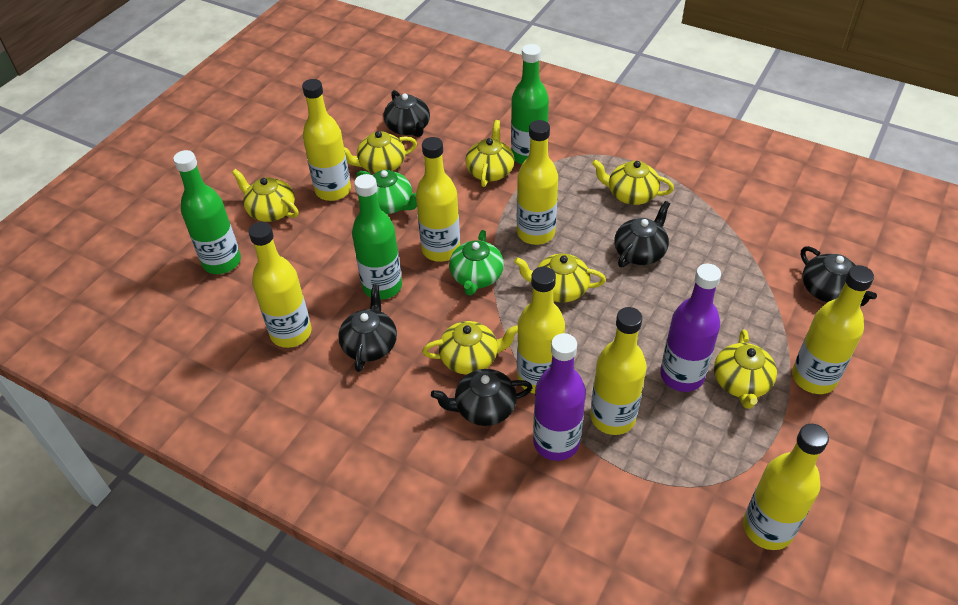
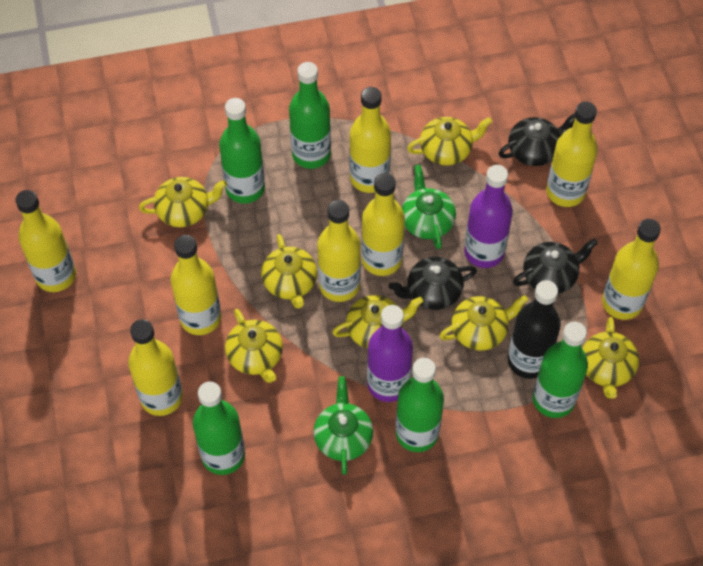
black bottle: none = 0 -> [508,280,561,379] = 1
black teapot: [338,284,397,372] [384,90,430,137] [431,369,533,426] [614,201,670,267] [801,246,877,307] = 5 -> [389,257,477,310] [499,113,575,166] [513,238,598,294] = 3
green bottle: [173,150,241,274] [352,174,402,300] [511,44,549,164] = 3 -> [193,382,245,475] [219,98,265,204] [289,62,331,169] [395,358,444,452] [533,322,588,418] = 5

